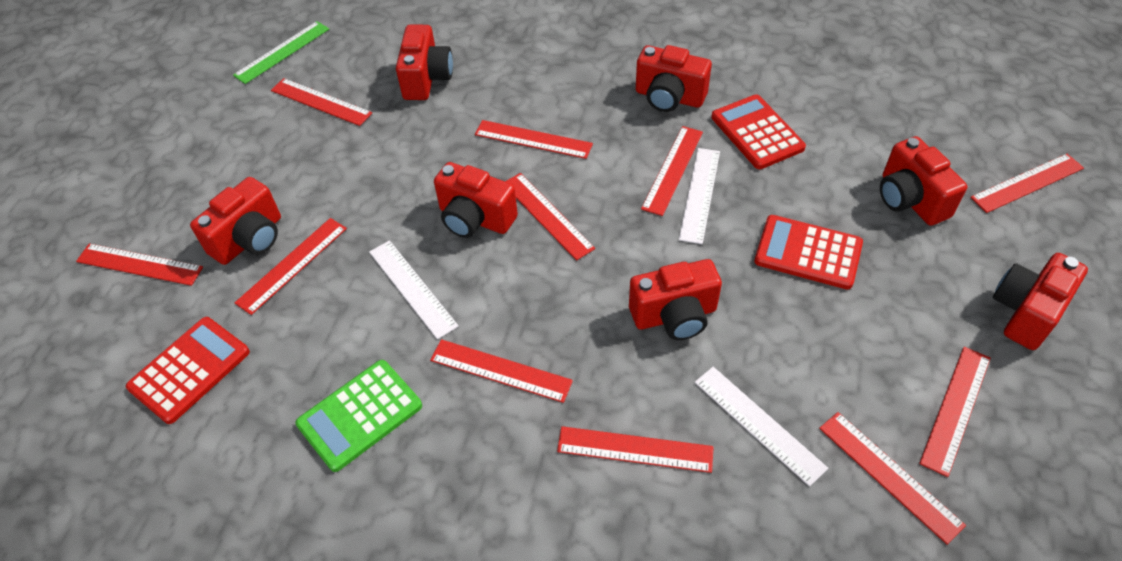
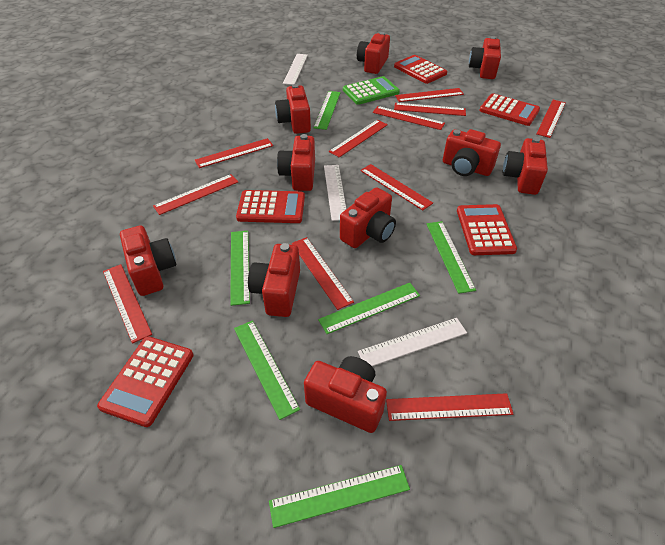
green ruler: [233,21,329,84] = 1 -> [230,231,250,306] [234,320,300,420] [269,465,410,528] [314,91,341,130] [318,283,420,334] [427,221,476,294] = 6
red calculator: [126,317,250,424] [711,95,806,169] [754,215,863,290] = 3 -> [97,336,194,427] [236,190,305,223] [394,55,447,84] [457,204,517,255] [479,93,540,126] = 5
red camera: [190,177,281,265] [396,25,453,100] [434,162,518,238] [629,259,722,340] [636,45,712,112] [880,136,968,226] [993,253,1088,350] = 7 -> [120,225,176,296] [248,243,300,317] [275,84,311,134] [277,134,315,191] [304,356,387,433] [340,187,396,248] [357,32,390,74] [443,129,501,176] [469,36,501,79] [503,137,548,195] = 10

